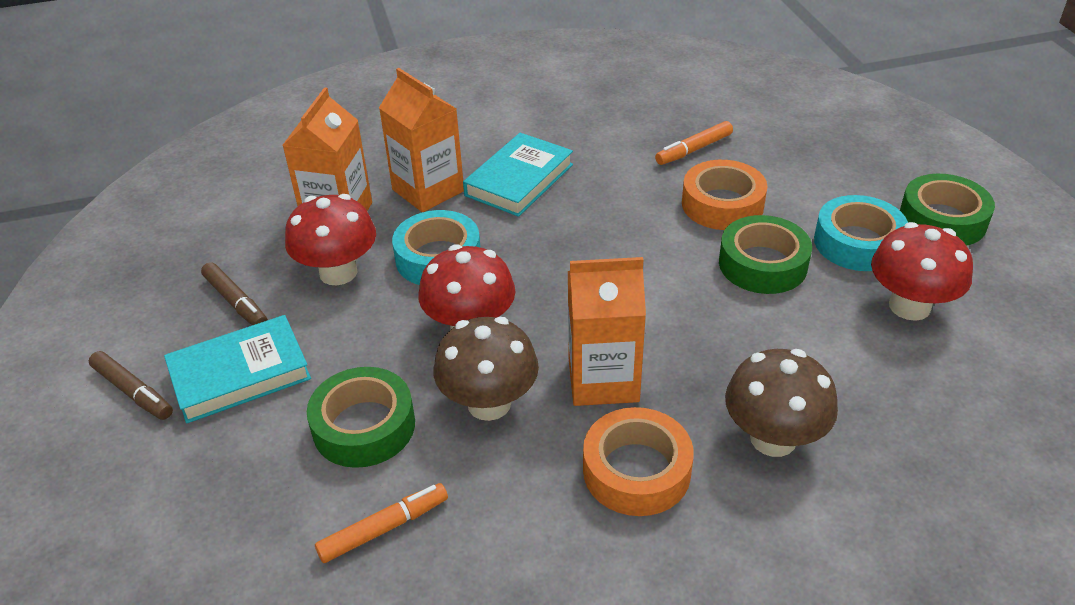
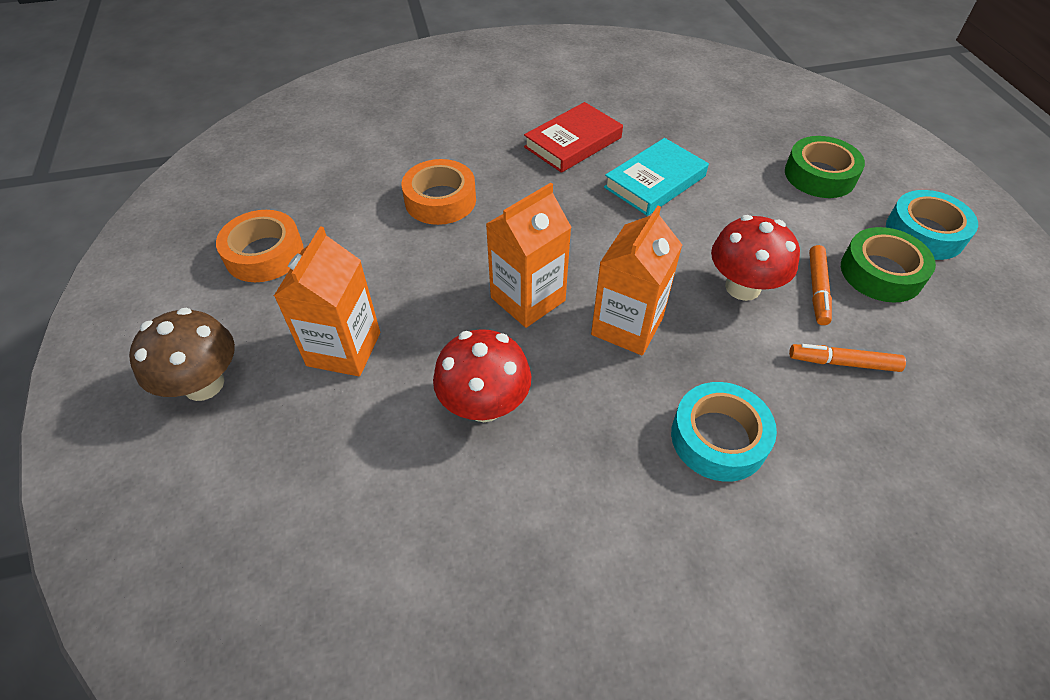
brown marker: [89,351,173,420] [201,262,268,325] = 2 -> none = 0
brown mushroom: [434,317,539,421] [725,349,838,457] = 2 -> [129,307,235,401] = 1
green tape: [307,367,415,468] [719,215,812,294] [900,174,995,246] = 3 -> [785,136,865,198] [841,227,936,303] = 2
red book: none = 0 -> [524,102,623,173] = 1
red mushroom: [285,194,376,285] [418,244,515,329] [871,222,973,321] = 3 -> [433,329,531,422] [711,215,800,301] = 2
turquoise book: [164,315,311,423] [463,133,573,217] = 2 -> [604,138,709,216] = 1

